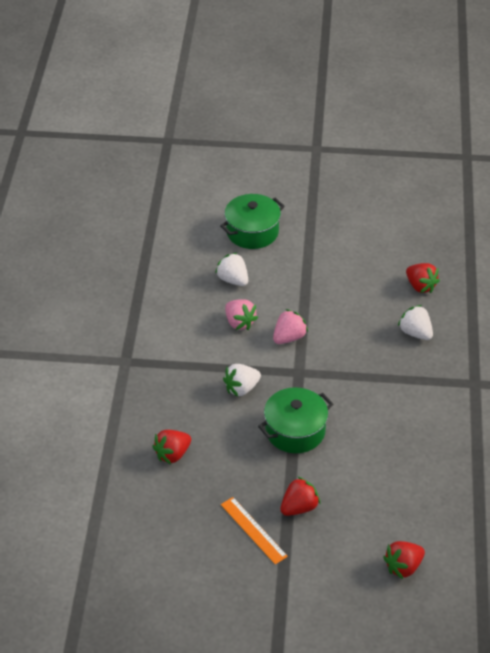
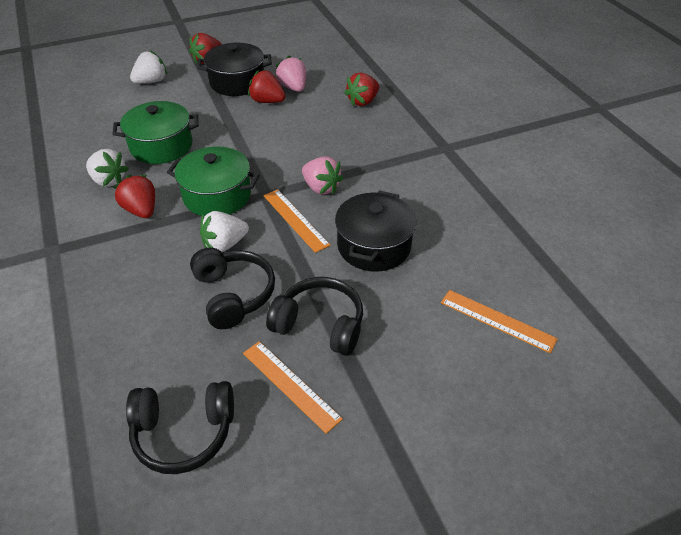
black headphones: none = 0 -> [126,381,234,474] [190,248,275,329] [266,277,363,356] = 3
black pot: none = 0 -> [197,43,272,96] [335,190,416,272] = 2
orange ruler: [221,497,288,565] = 1 -> [243,341,343,434] [263,189,330,253] [441,290,558,353] = 3

